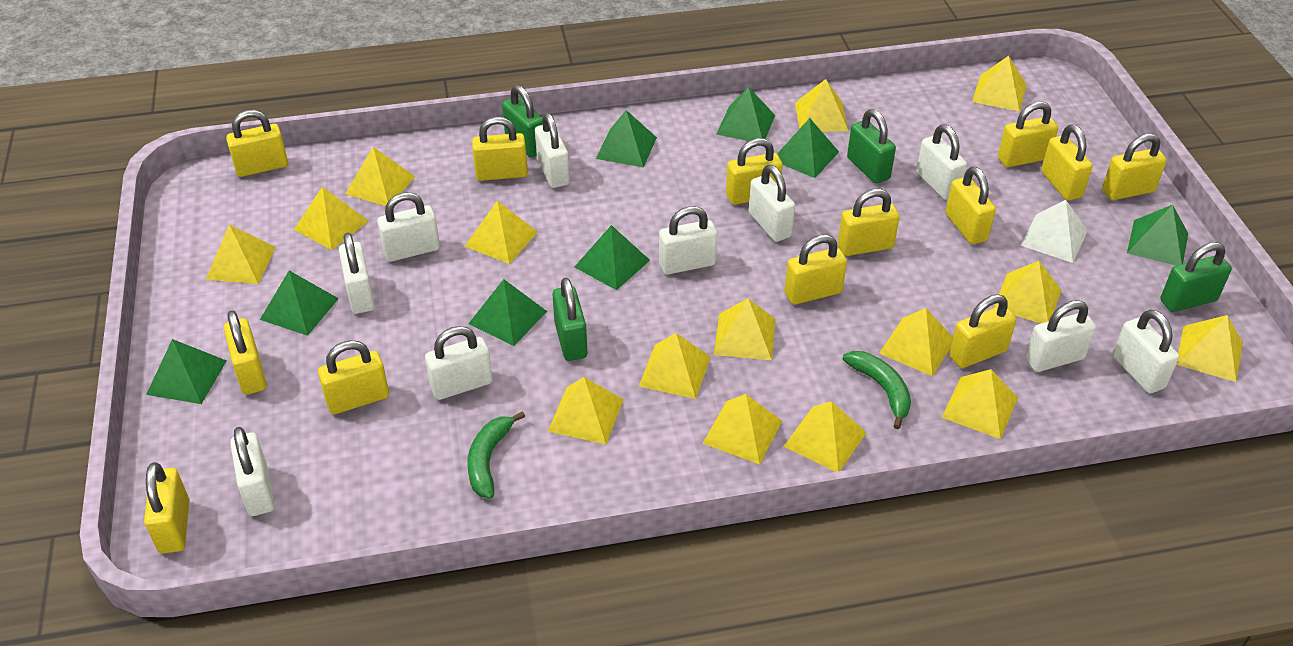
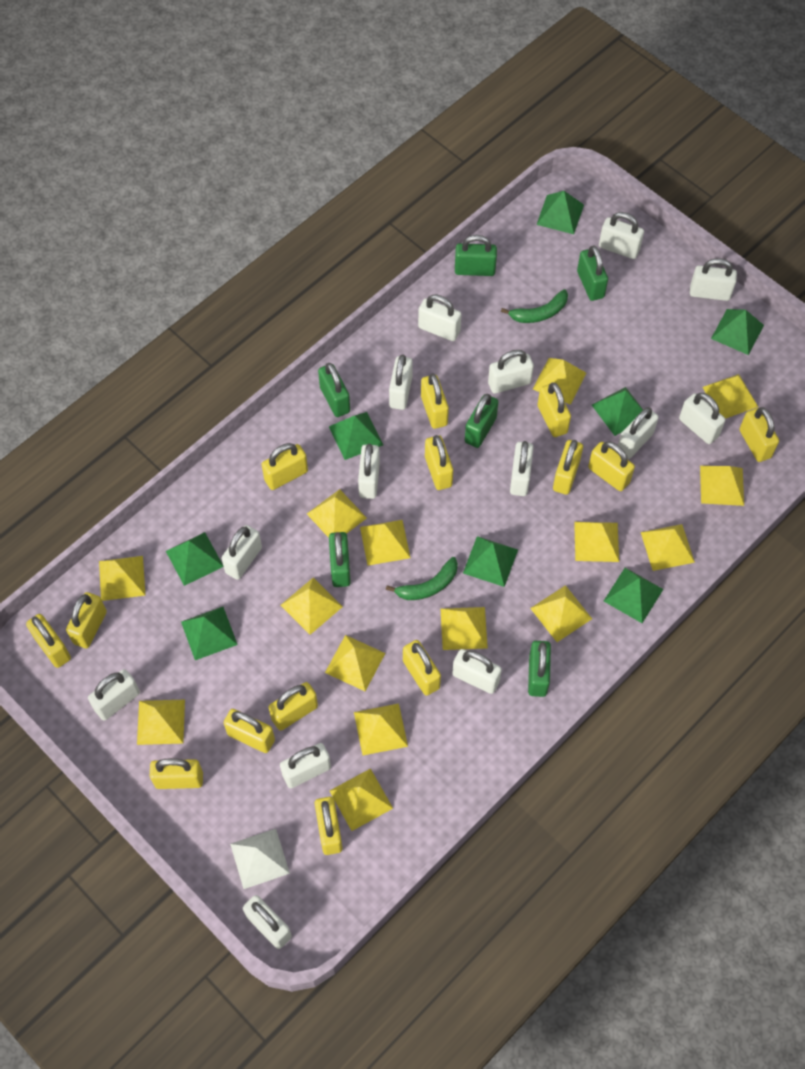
green padlock: [502,85,543,158] [552,278,587,361] [847,109,896,184] [1160,242,1232,312] = 4 -> [318,363,350,417] [329,532,351,587] [455,235,497,276] [465,394,498,448] [528,641,551,697] [577,246,608,301] = 6
white padlock: [230,427,274,516] [339,233,375,314] [377,192,440,262] [425,326,493,400] [535,113,570,188] [659,206,717,275] [749,165,795,242] [916,124,967,200] [1025,300,1096,372] [1113,309,1179,393] = 10 -> [88,669,140,721] [222,525,262,580] [243,895,292,949] [280,743,331,788] [358,444,380,499] [389,355,413,410] [418,295,462,341] [452,649,502,694] [488,350,534,394] [510,441,534,496] [599,212,644,259] [618,407,659,459] [679,393,725,444] [690,258,737,301] = 14
yellow padlock: [144,462,189,554] [224,310,266,395] [226,110,288,177] [318,340,389,414] [472,117,528,181] [726,138,783,205] [785,235,847,305] [838,189,900,256] [945,166,996,244] [949,294,1016,368] [998,102,1058,167] [1041,125,1093,201] [1102,134,1167,200] = 13 -> [26,614,71,668] [66,592,107,649] [150,758,203,789] [224,709,275,753] [261,443,308,490] [268,682,318,731] [315,797,342,855] [403,640,441,696] [421,374,449,429] [425,435,453,490] [538,382,571,437] [553,440,583,495] [588,441,635,491] [740,407,779,462] = 14

